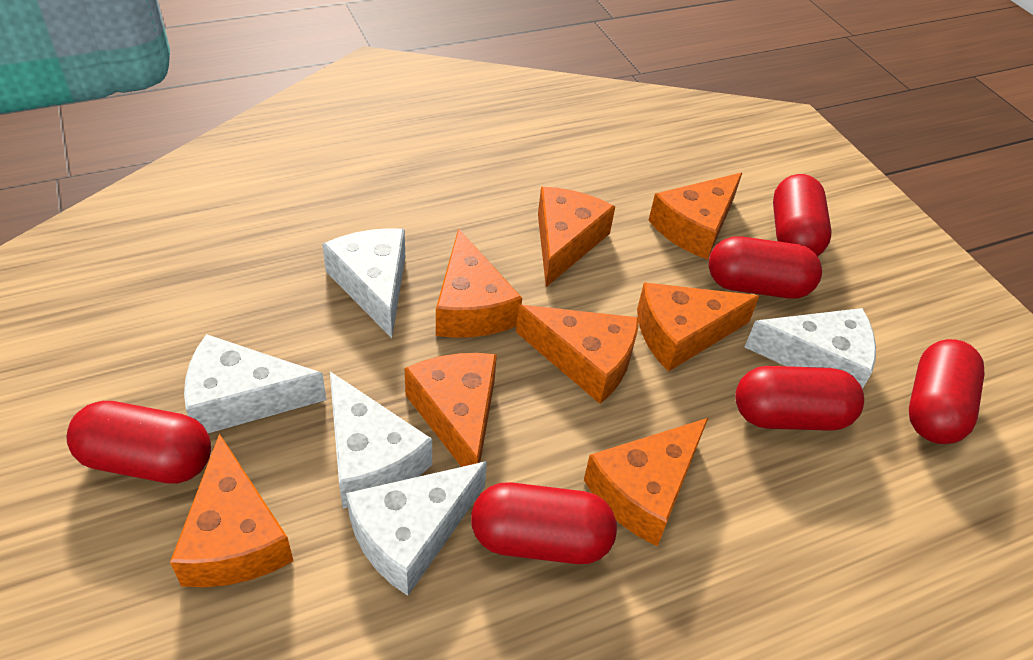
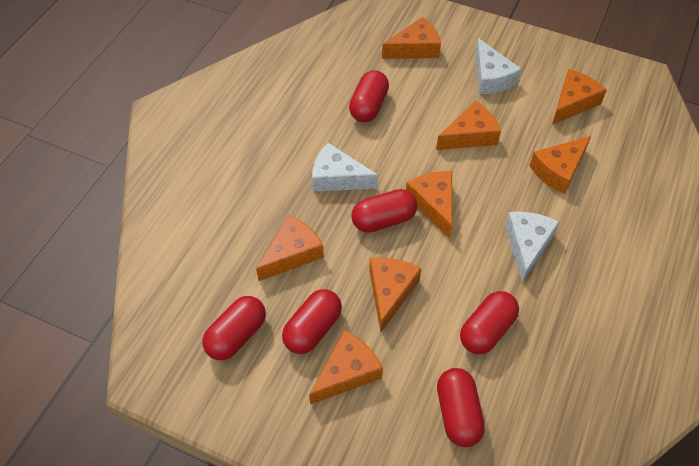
white cheese: [184,334,326,433] [322,228,405,338] [330,372,432,509] [346,461,487,596] [745,308,876,389] = 5 -> [312,143,378,191] [475,38,521,94] [505,212,559,282] = 3

